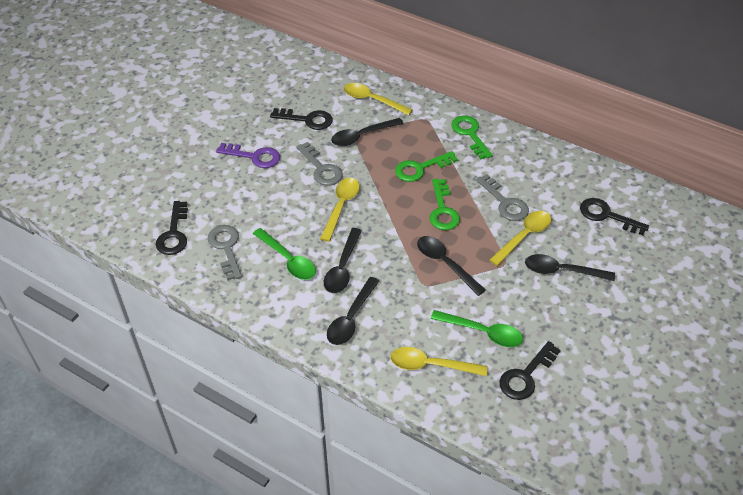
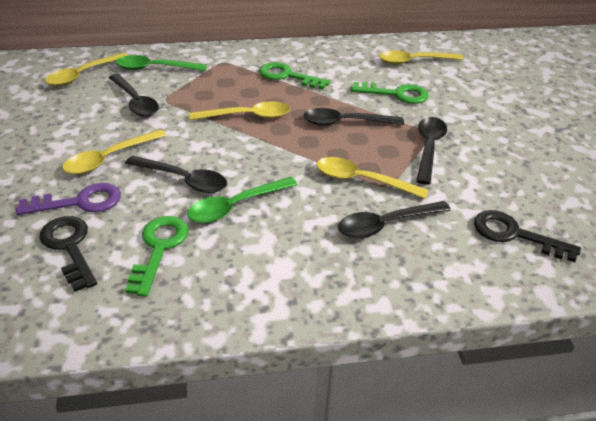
black key: [156,201,188,255] [270,108,333,130] [499,341,560,400] [580,198,649,235] = 4 -> [39,216,97,292] [474,210,581,262] = 2
grey key: [208,225,242,280] [296,142,343,186] [476,174,529,221] = 3 -> none = 0
yellow spoon: [320,178,360,242] [344,83,413,115] [390,347,488,376] [490,211,551,266] = 4 -> [45,52,128,86] [62,129,167,175] [189,101,290,120] [317,157,428,199] [379,50,463,64] = 5

